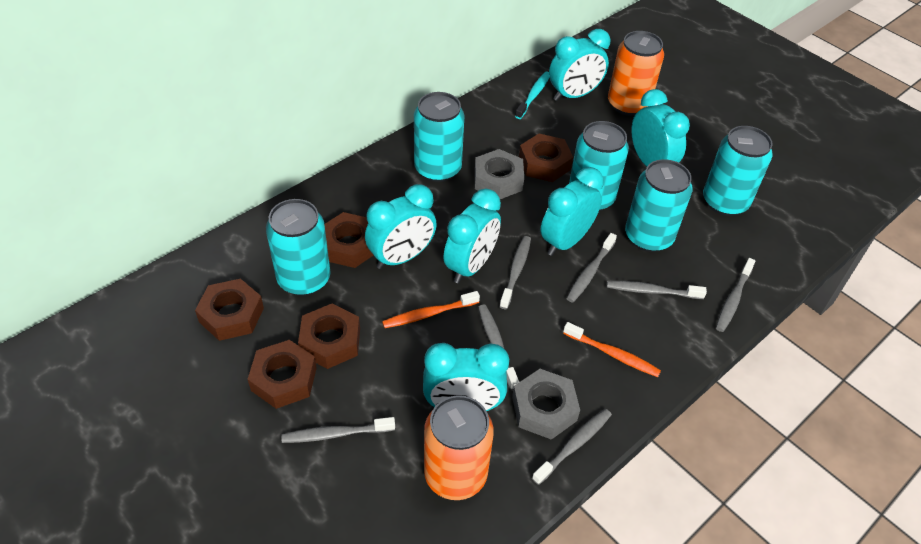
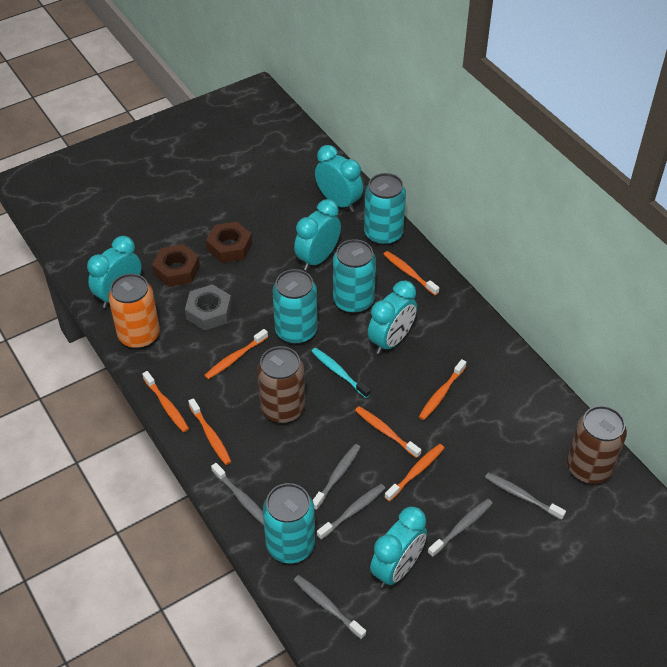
brown can: none = 0 -> [257,346,305,423] [567,406,627,484] = 2
brown nut: [195,279,264,341] [248,340,317,409] [298,303,360,369] [324,212,373,268] [519,134,573,182] = 5 -> [152,244,200,287] [206,222,252,263] = 2
grey nut: [475,149,524,199] [512,369,580,440] = 2 -> [185,284,232,330] = 1
grey toothbrush: [281,417,395,443] [478,305,519,390] [499,236,531,309] [532,409,612,485] [566,233,617,303] [607,281,707,299] [716,258,756,332] = 7 -> [211,463,264,525] [294,575,366,639] [313,444,361,510] [317,484,386,540] [428,499,493,557] [485,473,566,520] = 6
orange can: [424,395,494,500] [608,31,664,116] = 2 -> [108,274,160,349] = 1
orange toothbrush: [382,291,480,328] [563,322,661,377] = 2 -> [142,371,189,432] [188,398,232,465] [204,329,268,379] [355,406,421,458] [383,251,439,295] [384,444,444,502] [419,359,466,420] = 7
turquoise can: [266,199,331,296] [414,92,464,182] [569,121,629,211] [625,159,693,252] [703,126,773,216] = 5 -> [263,483,315,563] [273,269,317,344] [333,239,376,314] [364,173,406,245] = 4
turquoise clock: [365,184,437,269] [423,343,509,411] [443,189,501,283] [540,167,604,256] [549,29,610,101] [631,89,690,166] = 6 -> [87,236,141,308] [294,199,341,271] [315,145,363,212] [368,280,417,354] [370,507,427,588] = 5

